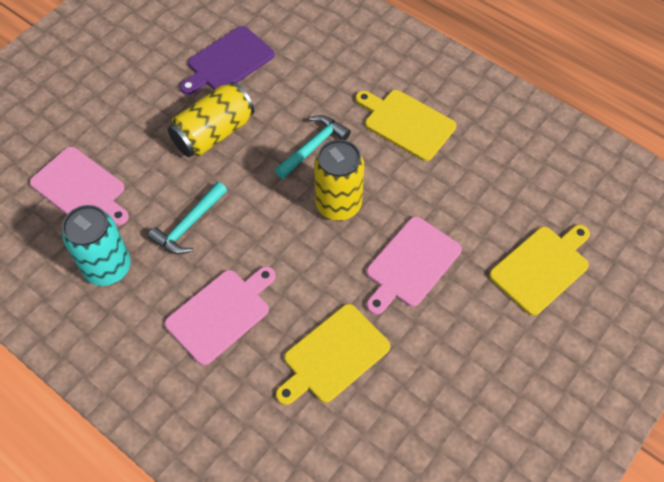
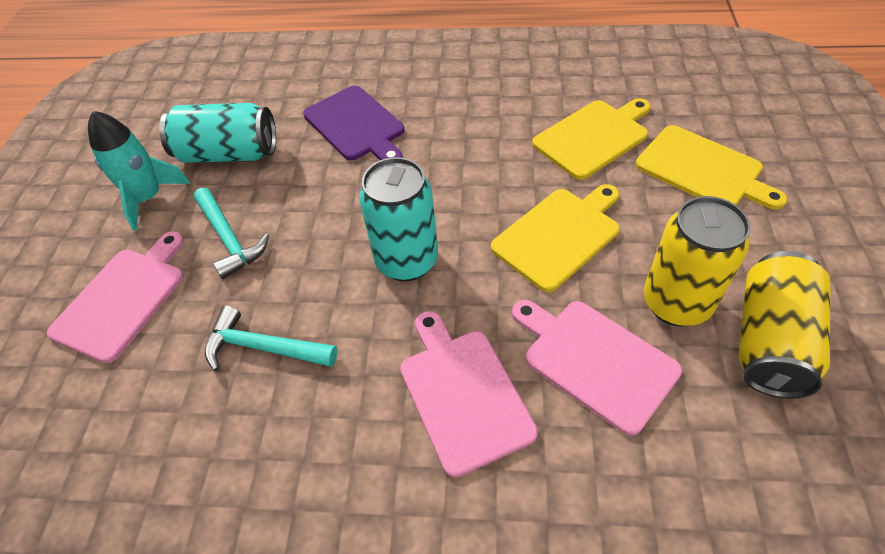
turquoise can: [62,205,131,286] = 1 -> [159,103,276,163] [359,157,438,281] = 2
turquoise rocket: none = 0 -> [88,111,191,231] = 1

